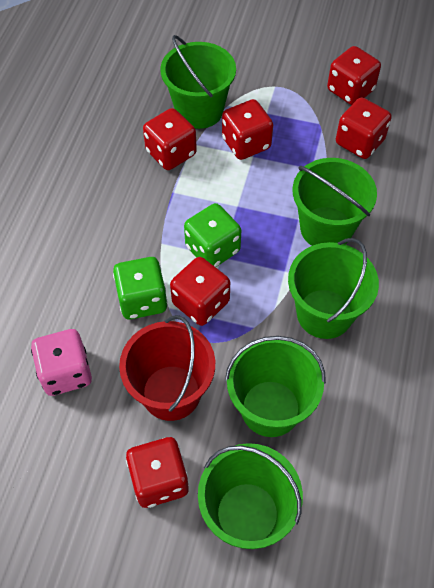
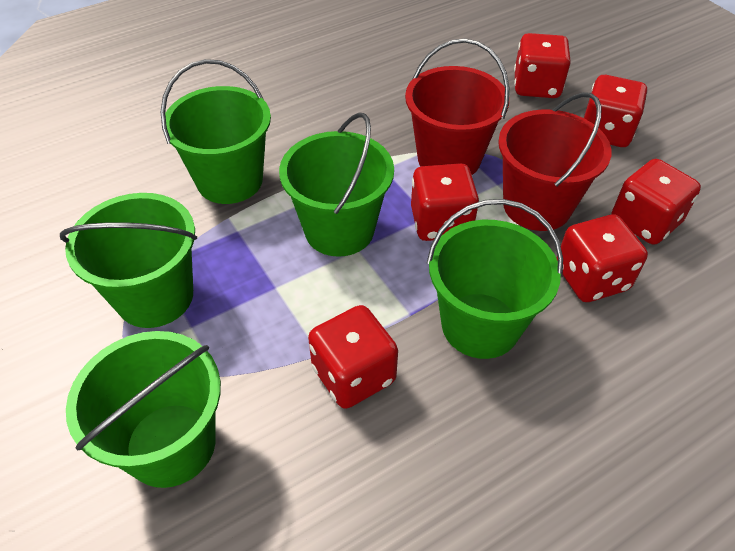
green dice: [113,257,167,320] [184,203,241,267] = 2 -> none = 0
pink dice: [31,329,92,396] = 1 -> none = 0
red bucket: [119,315,215,421] = 1 -> [405,39,509,175] [498,92,612,231] = 2

